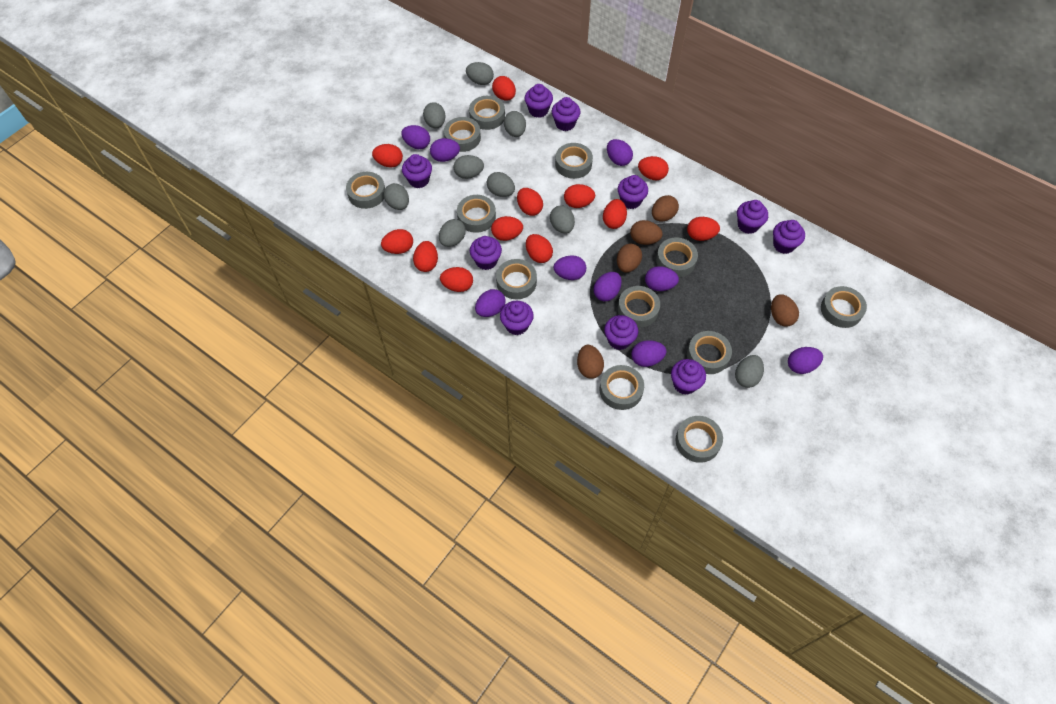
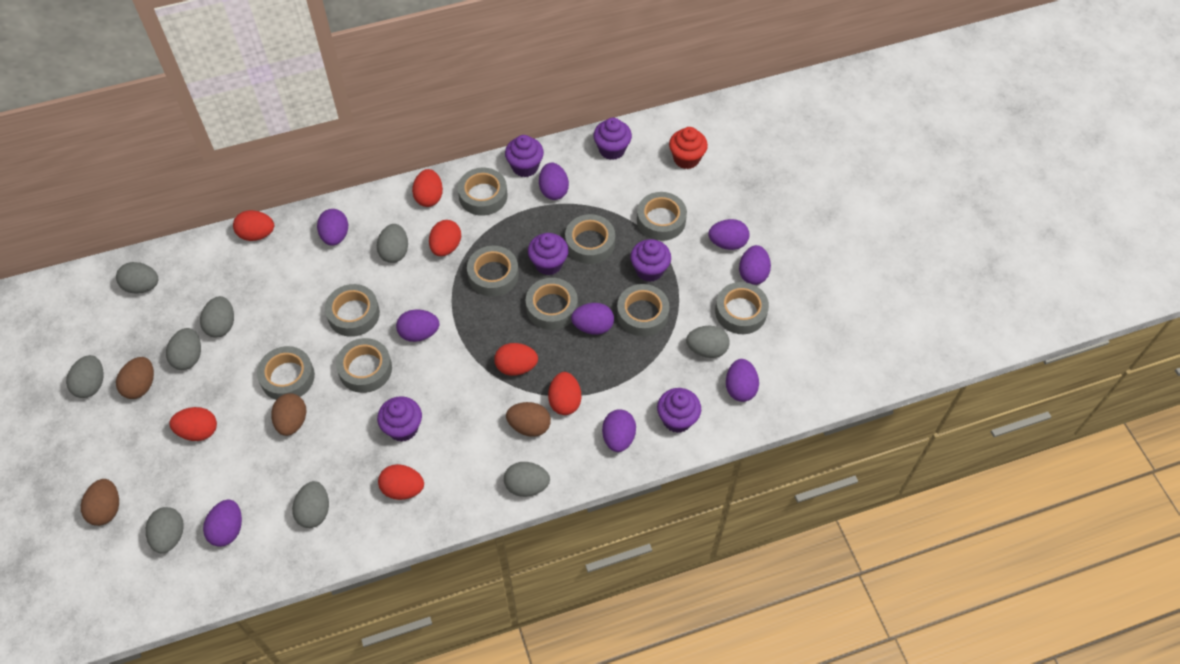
brown egg: [577,345,604,379] [617,244,642,272] [630,220,663,245] [652,195,679,221] [771,294,799,327] = 5 -> [81,479,119,526] [116,357,154,399] [271,393,307,436] [506,402,551,437] = 4
grey tape: [346,172,385,209] [444,117,481,152] [457,195,496,233] [469,96,505,130] [496,259,537,299] [555,143,593,179] [600,365,644,410] [618,286,660,327] [656,238,698,277] [675,416,723,463] [687,331,732,374] [821,286,867,328] = 12 -> [257,346,315,400] [325,284,380,337] [336,338,392,393] [458,168,508,216] [467,246,519,297] [526,278,578,330] [565,214,615,264] [617,284,670,336] [637,192,687,241] [715,282,769,334] = 10
purple cupcake: [402,154,432,188] [470,236,502,270] [500,301,534,335] [525,84,553,118] [552,97,581,131] [604,315,638,350] [618,175,648,209] [671,359,706,395] [737,200,768,234] [773,220,805,254] = 10 -> [377,396,422,442] [505,135,544,177] [528,233,569,275] [593,118,632,160] [630,239,671,282] [657,388,701,433] = 6
red cupcake: none = 0 -> [669,127,708,169] = 1
red egg: [372,144,403,167] [381,229,413,254] [413,241,438,272] [440,267,473,292] [491,216,523,241] [492,76,516,100] [517,188,543,216] [526,234,553,263] [564,184,595,208] [603,199,627,229] [638,156,669,180] [687,217,720,241] = 12 -> [169,407,217,441] [233,210,274,241] [378,464,424,500] [412,169,443,207] [429,220,461,256] [494,343,538,376] [548,372,581,415] = 7

